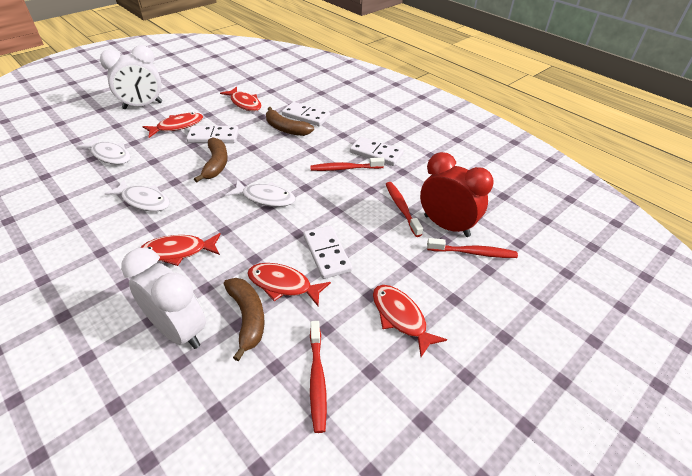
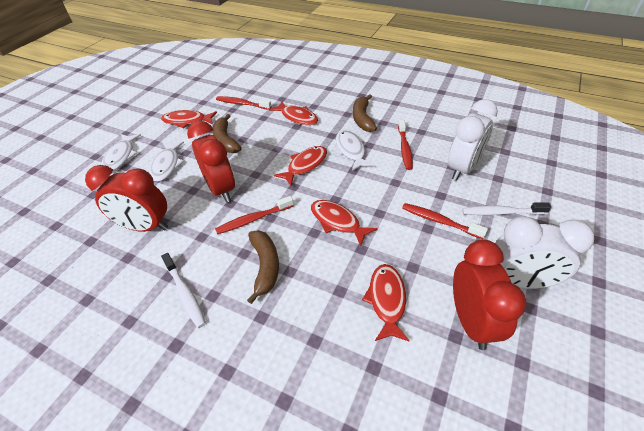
red clock: [420,152,494,237] = 1 -> [85,165,168,232] [187,121,235,203] [453,239,526,350] = 3
white domino: [186,126,239,143] [282,102,330,126] [303,225,353,279] [350,137,404,166] = 4 -> none = 0
white toothbrush: none = 0 -> [161,253,206,328] [462,202,551,215] = 2

